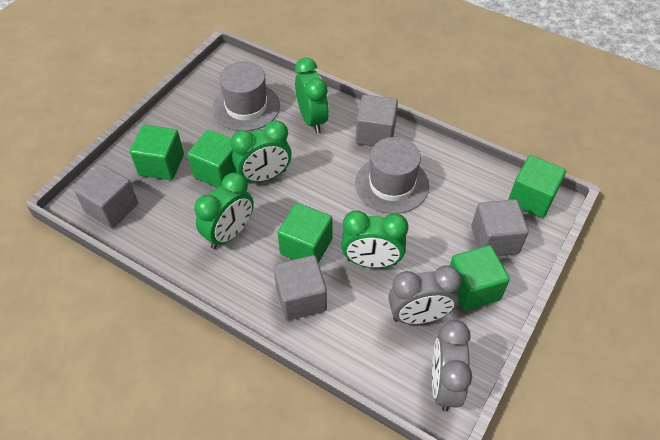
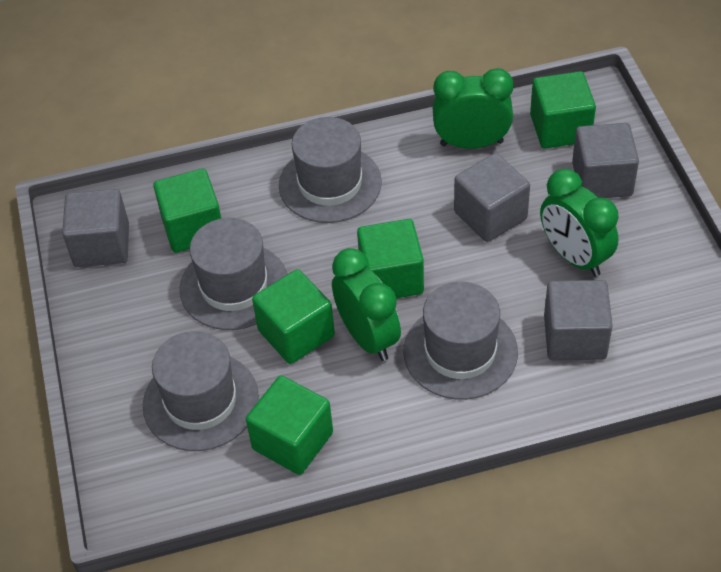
green clock: [194,173,254,249] [231,120,292,183] [295,58,329,133] [341,211,409,268] = 4 -> [332,248,401,361] [433,68,514,149] [540,169,619,276] = 3
grey clock: [388,265,462,324] [432,320,472,411] = 2 -> none = 0
grey hat: [213,61,280,131] [355,137,429,214] = 2 -> [143,331,259,451] [179,218,287,330] [279,117,382,223] [403,282,518,400] = 4

